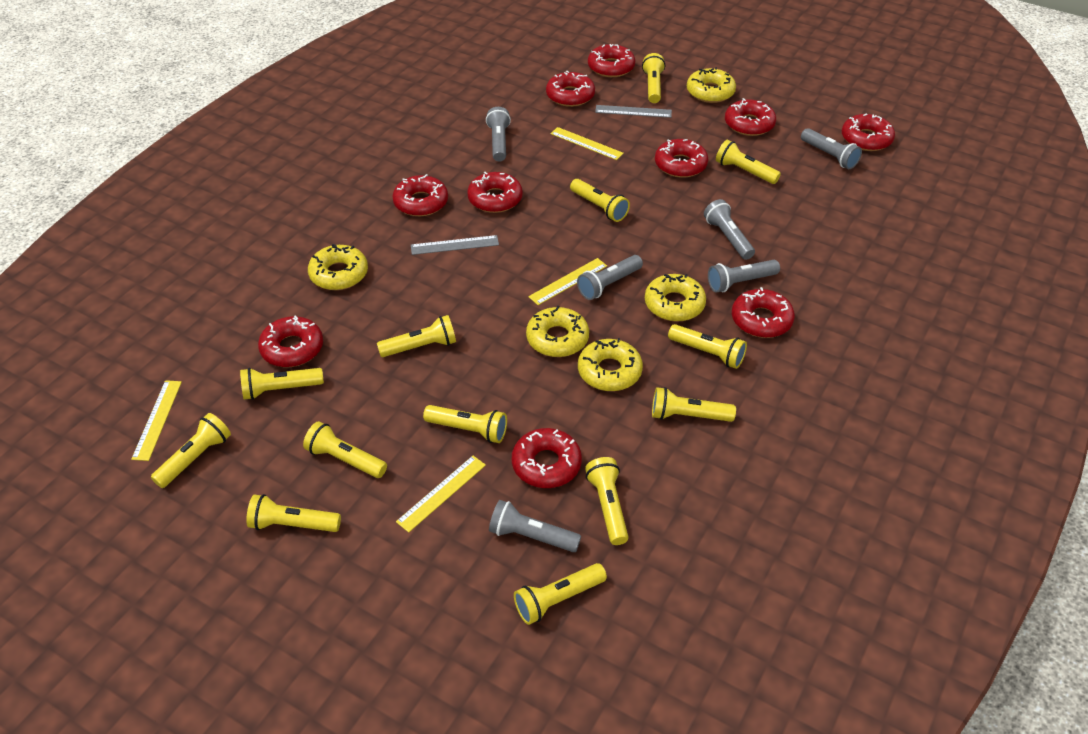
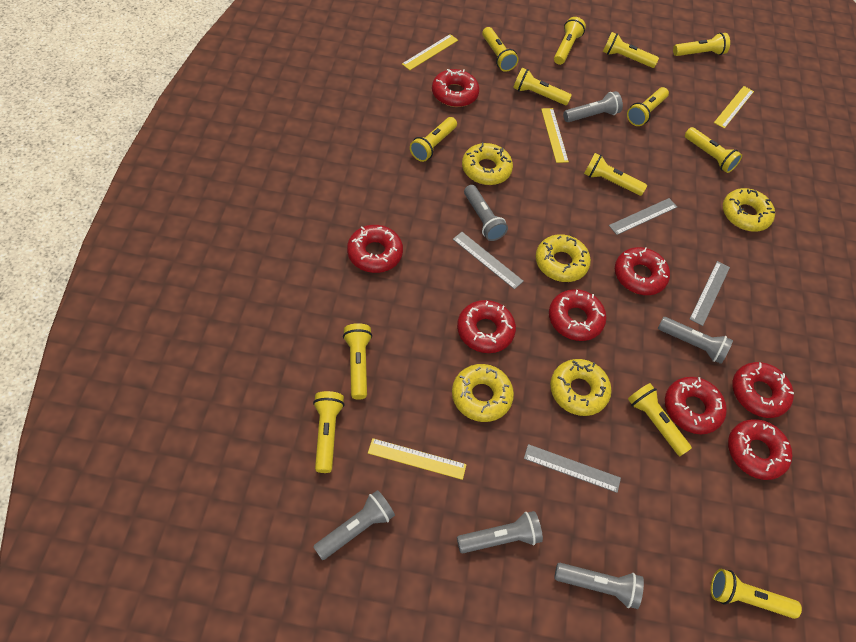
grey ruler: [411,235,499,255] [595,105,672,118] = 2 -> [453,232,524,289] [524,444,621,493] [609,198,677,235] [690,261,730,326] = 4
red donut: [258,315,323,367] [393,174,448,216] [467,172,523,213] [512,428,582,488] [546,71,595,107] [588,44,635,77] [655,139,708,178] [725,98,776,136] [732,287,795,338] [842,113,895,151] = 10 -> [347,225,403,273] [432,69,480,107] [457,300,516,353] [549,289,607,341] [615,247,670,295] [665,377,727,434] [728,419,792,480] [732,362,794,418] = 8

